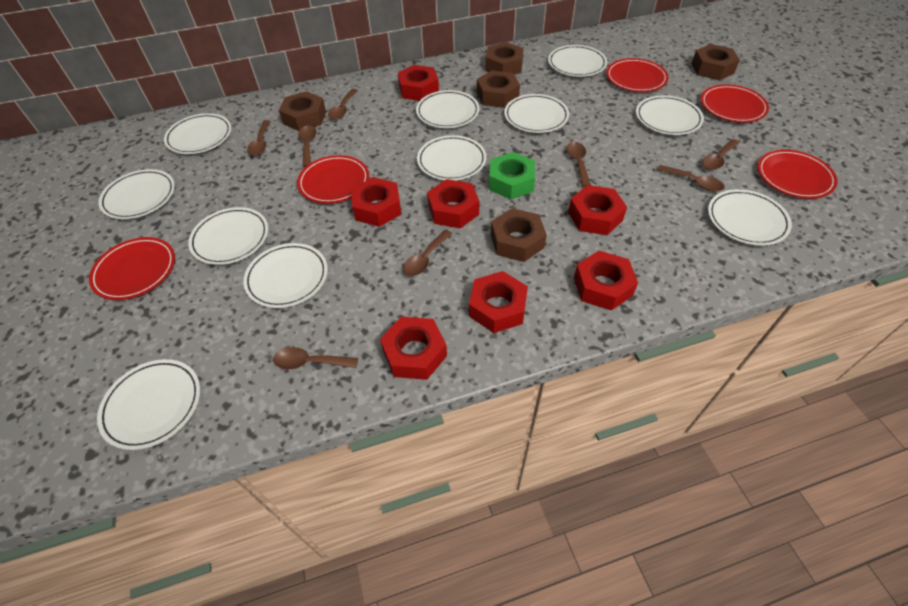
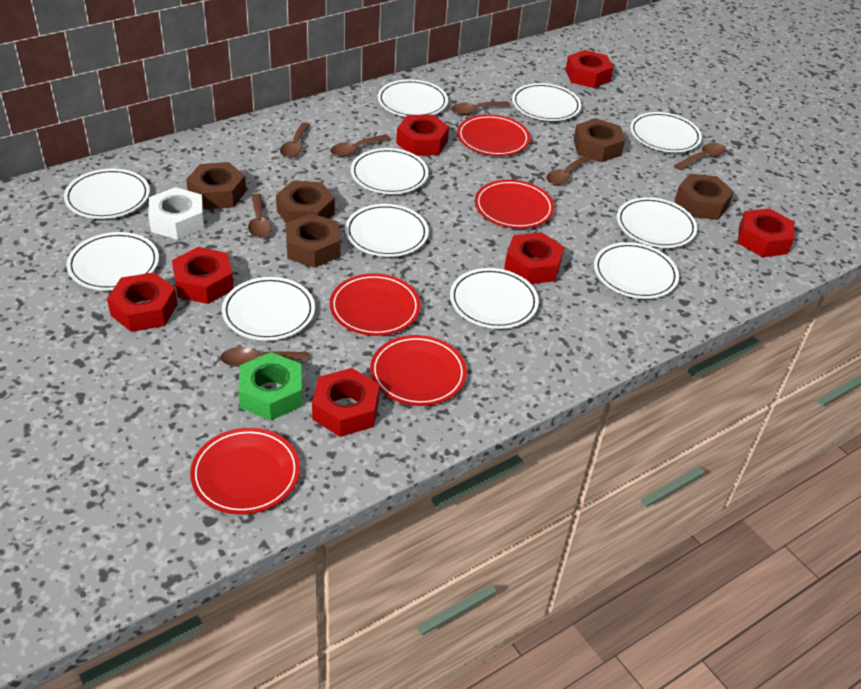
brown spoon: [247,120,271,156] [273,347,358,369] [298,125,316,167] [328,89,358,120] [403,229,453,276] [566,142,591,187] [657,165,725,192] [702,139,740,170] = 8 -> [220,347,309,367] [248,194,272,238] [280,122,310,158] [330,134,390,157] [451,101,510,115] [546,156,591,185] [674,143,726,170] = 7
white nut: none = 0 -> [148,187,204,240] = 1

